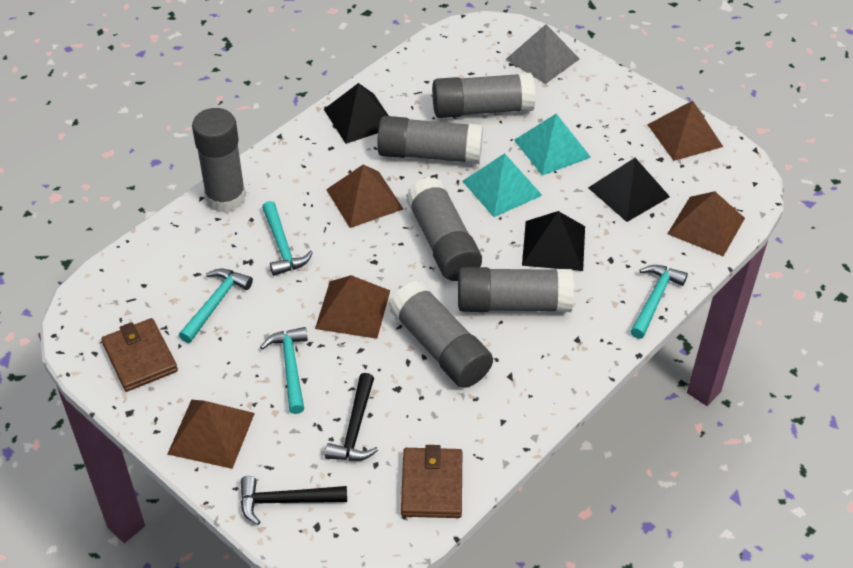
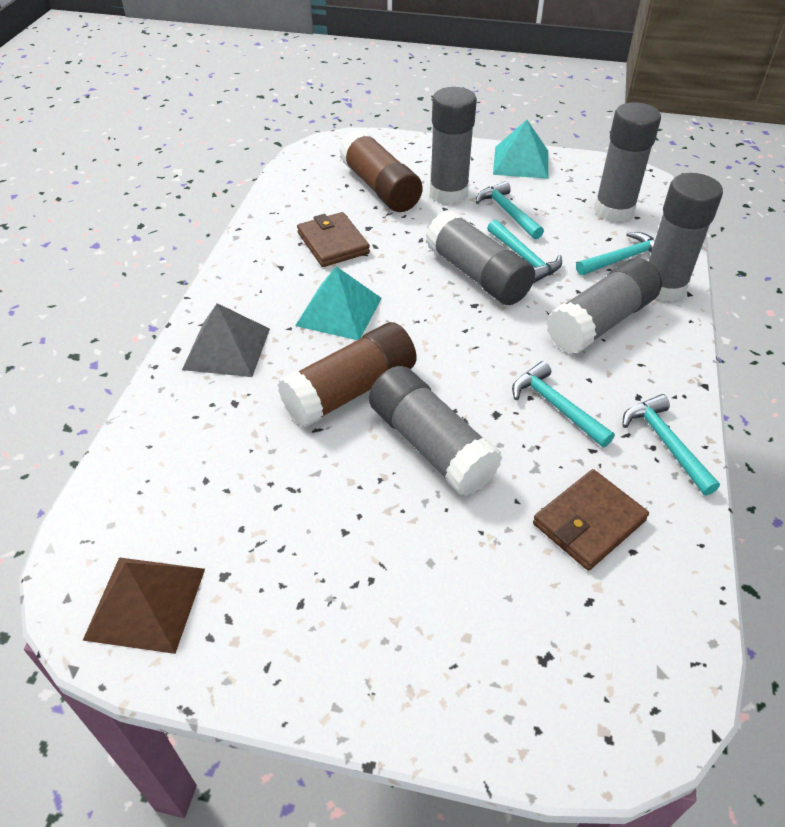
black hammer: [240,476,347,525] [325,373,378,461] = 2 -> none = 0
black pyramid: [324,83,389,144] [522,211,585,271] [588,158,670,222] = 3 -> none = 0
brown glue stick: none = 0 -> [278,322,416,427] [339,130,423,212] = 2
brown pyramid: [167,400,255,469] [315,275,390,339] [326,164,403,228] [647,101,723,161] [667,191,745,256] = 5 -> [82,557,205,654] = 1
turquoise hammer: [179,269,253,343] [260,327,308,414] [262,201,313,276] [631,265,688,339] = 4 -> [476,181,544,240] [487,220,562,283] [512,361,615,447] [576,232,655,275] [622,394,720,496] = 5

